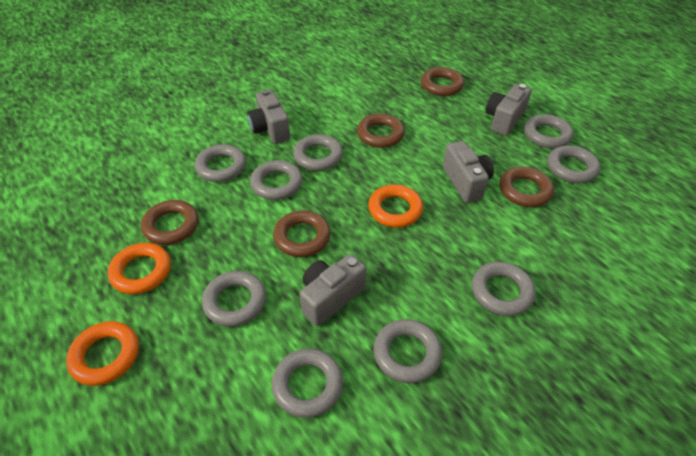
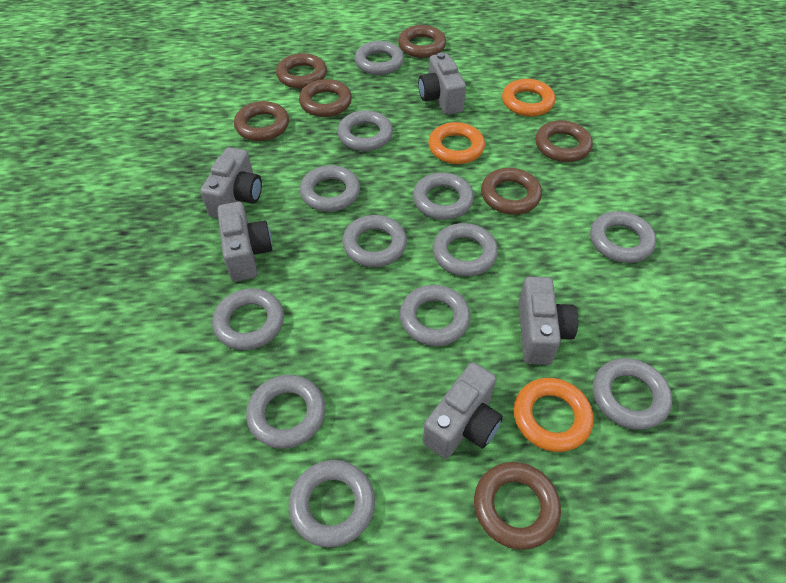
brown ring: [141,200,199,245] [273,210,331,257] [357,114,405,148] [421,67,464,96] [500,167,554,207] = 5 -> [234,101,289,141] [276,53,327,89] [299,79,352,117] [398,25,446,58] [474,462,561,550] [481,168,542,214] [535,120,593,162] = 7
grey camera: [248,90,290,144] [300,254,366,326] [443,141,494,203] [486,84,532,136] = 4 -> [200,147,262,218] [217,202,273,281] [418,52,466,115] [423,362,503,459] [518,276,578,365] = 5
grey ring: [195,144,246,182] [202,271,266,327] [250,160,303,200] [272,348,343,418] [293,134,343,171] [374,319,442,383] [472,262,536,316] [524,114,574,149] [547,145,600,183] = 9 -> [212,288,284,350] [246,375,325,449] [289,460,375,547] [300,165,360,212] [337,110,393,151] [342,215,407,267] [355,41,404,75] [400,285,471,346] [413,172,474,220] [433,223,498,276] [590,211,656,263] [593,358,672,430] = 12

